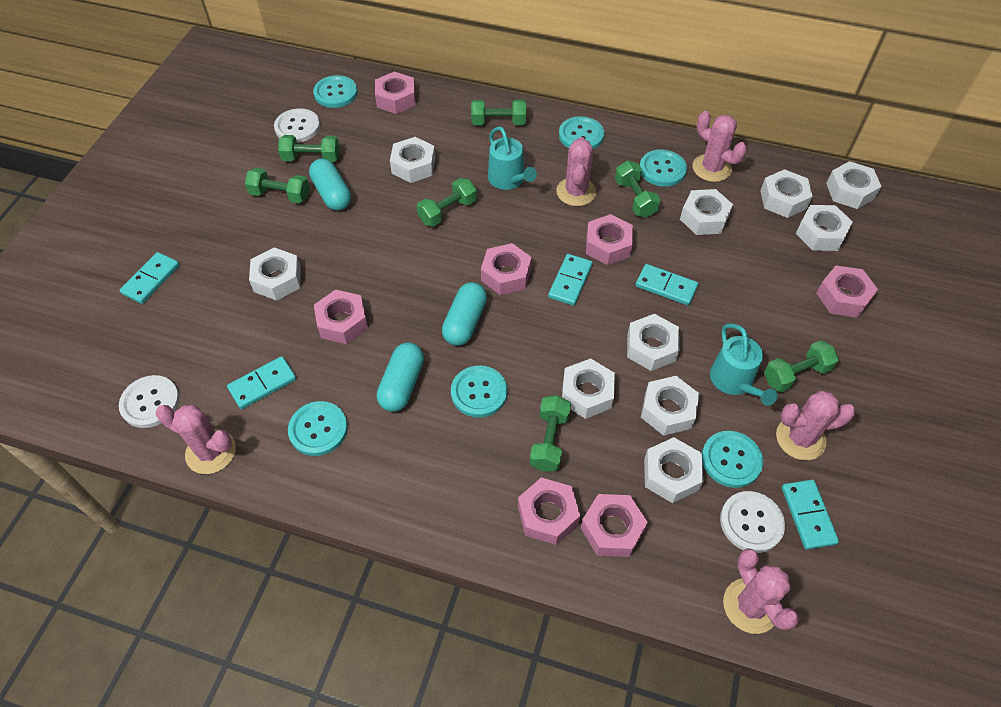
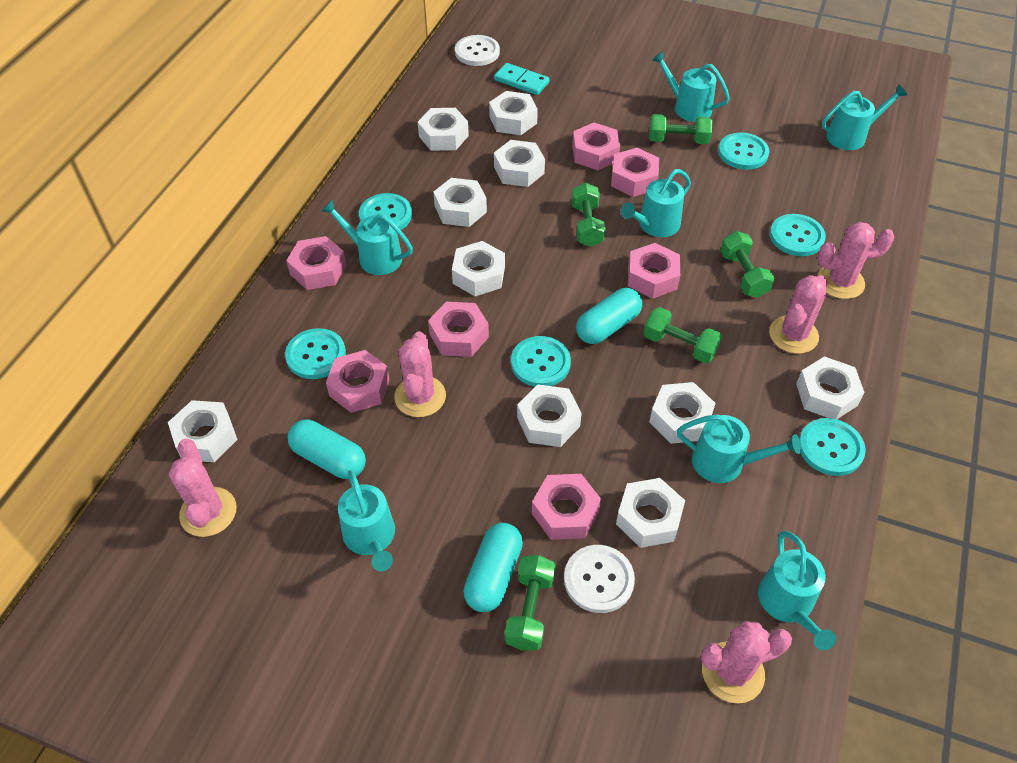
green dumbbell: [245,168,310,203] [278,135,340,162] [417,178,477,227] [471,100,526,125] [530,396,571,472] [615,161,661,218] [764,340,839,392] = 7 -> [505,555,556,650] [571,182,606,247] [644,307,722,363] [649,114,712,144] [720,231,774,298] = 5
turquoise domino: [120,252,180,304] [227,356,296,409] [548,254,593,306] [636,264,698,305] [782,480,839,550] = 5 -> [494,63,550,95] = 1
turquoise watering can: [488,127,537,190] [710,324,778,406] = 2 -> [322,200,413,275] [338,470,395,571] [621,169,691,237] [652,51,730,122] [677,414,802,483] [758,531,836,650] [822,84,908,150] = 7
white button: [119,375,180,428] [274,108,320,143] [720,491,785,553] = 3 -> [455,35,500,66] [564,545,635,613] = 2

